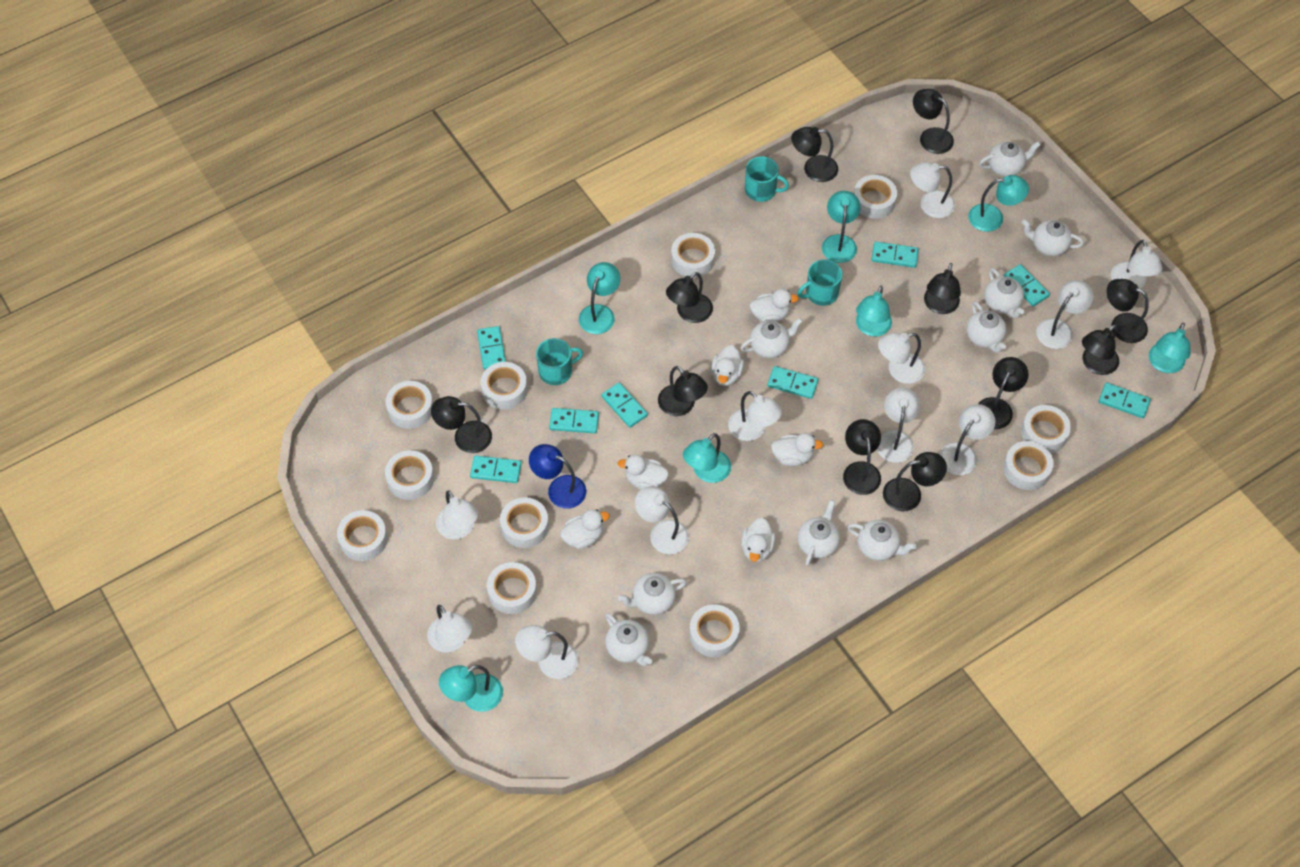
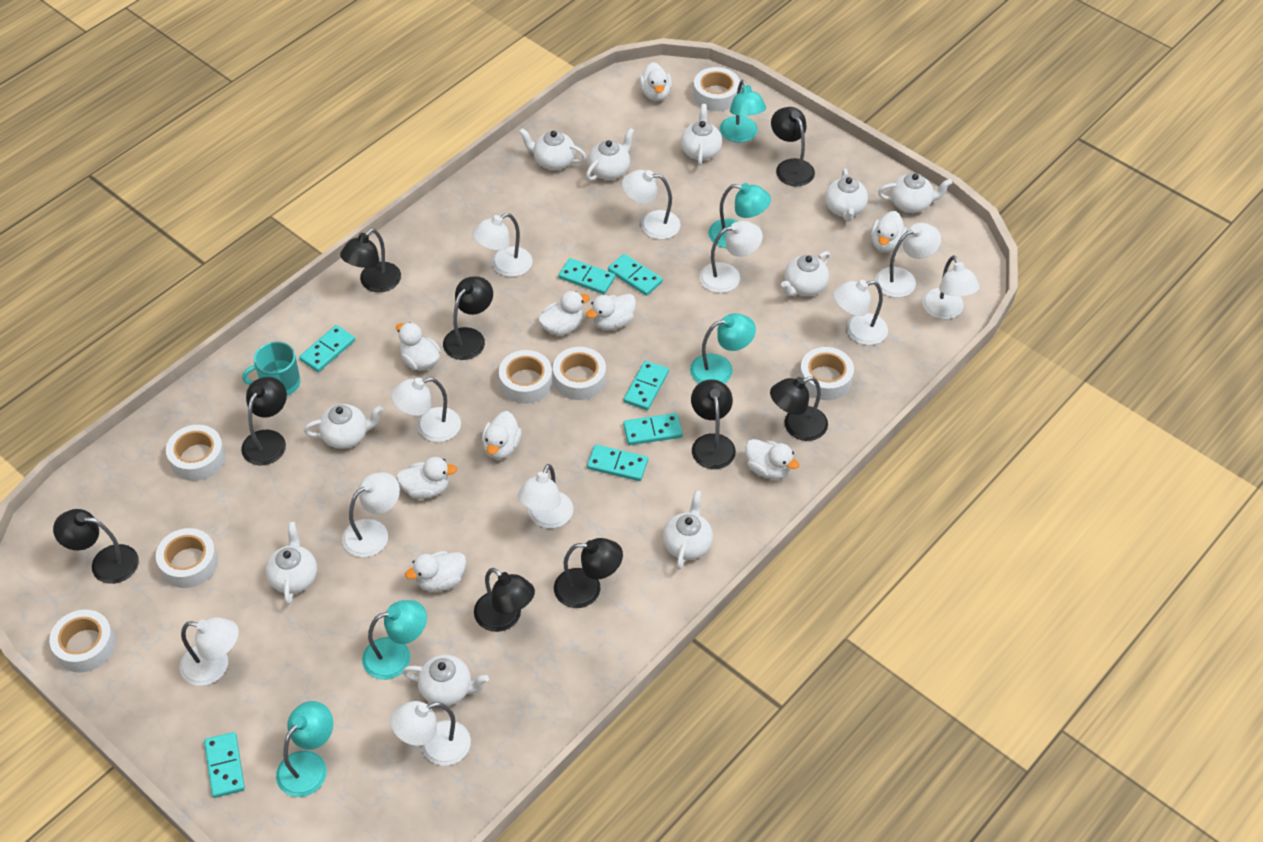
black lamp: [431,396,492,453] [658,366,708,416] [666,272,713,323] [791,127,838,182] [843,419,881,495] [883,452,947,511] [913,89,954,154] [924,263,961,314] [978,357,1029,429] [1082,324,1119,375] [1106,279,1149,343] = 11 -> [53,509,139,584] [241,377,287,465] [340,228,401,292] [443,276,493,360] [474,568,535,632] [554,538,623,608] [691,379,736,469] [770,376,828,441] [771,107,815,186] = 9
blue lamp: [529,444,586,509] = 1 -> none = 0
turquoise domino: [470,456,521,483] [477,326,506,370] [549,408,599,433] [601,382,648,428] [767,366,818,399] [872,242,919,268] [1003,264,1050,306] [1099,383,1151,418] = 8 -> [204,732,245,798] [299,325,355,372] [558,258,615,294] [587,444,648,481] [608,254,663,296] [623,413,683,445] [624,360,669,410] = 7
turquoise lamp: [439,665,503,712] [579,262,620,334] [683,433,731,483] [822,191,861,263] [856,286,892,337] [968,175,1029,232] [1149,323,1190,373] = 7 -> [276,701,333,797] [362,600,427,680] [690,313,756,384] [708,183,771,248] [720,80,766,143] = 5
turquoise mug: [536,338,583,385] [745,156,789,202] [797,259,842,306] = 3 -> [242,342,300,396] = 1
white duck: [560,509,610,549] [618,455,669,489] [711,345,744,386] [741,518,776,562] [750,289,799,322] [771,433,823,466] = 6 -> [396,322,441,371] [396,457,457,499] [405,551,466,592] [482,411,522,459] [538,291,590,335] [586,294,636,330] [639,62,672,101] [745,439,799,479] [871,211,907,253] = 9
white tape: [337,510,388,561] [385,450,434,500] [386,381,433,429] [481,362,528,409] [487,562,537,614] [500,497,549,548] [671,233,715,278] [689,604,740,657] [854,175,897,219] [1003,441,1054,490] [1021,405,1071,453] = 11 -> [49,610,115,672] [156,528,218,588] [166,425,225,481] [499,350,553,404] [553,347,606,400] [693,67,740,111] [799,347,854,400] = 7
white teapot: [605,613,652,666] [618,573,687,615] [741,318,803,358] [798,500,840,566] [847,520,916,561] [966,301,1006,353] [979,141,1041,177] [984,268,1024,318] [1022,219,1084,256] = 9 -> [266,522,317,605] [304,404,383,449] [403,655,489,706] [519,128,586,170] [586,128,634,181] [663,490,713,570] [681,104,722,166] [781,251,831,296] [825,169,868,222] [878,173,952,213] = 10

